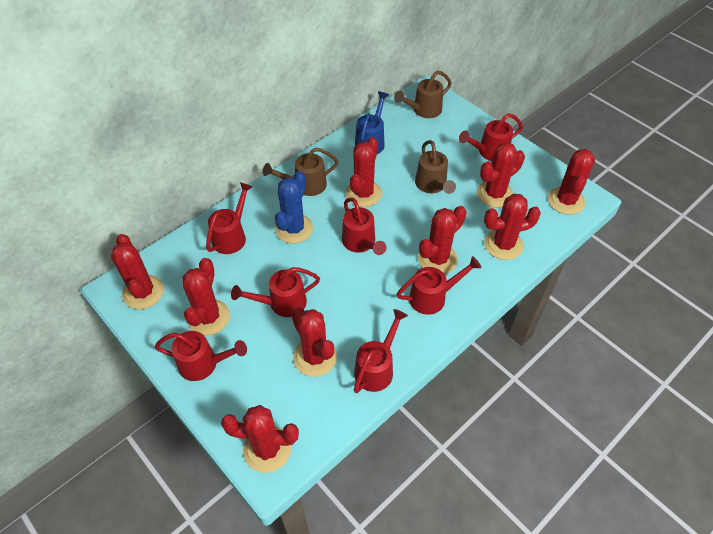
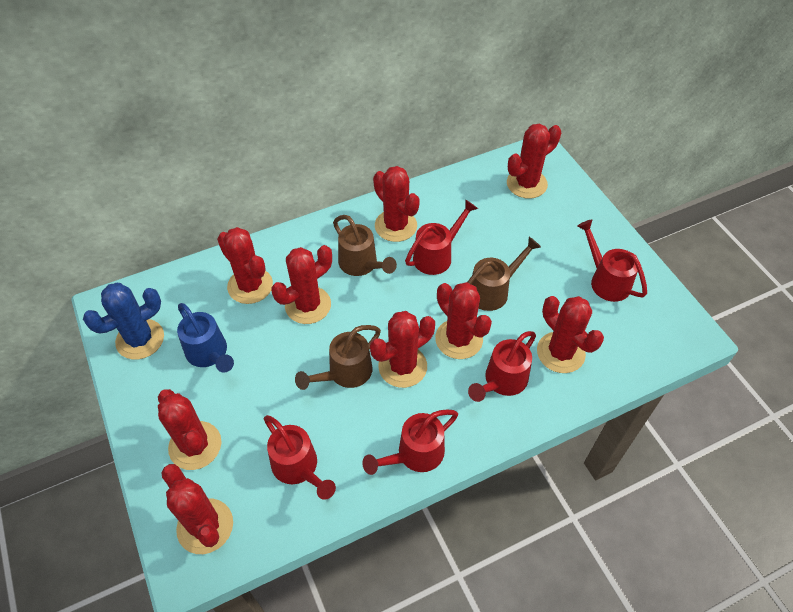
red watering can: [155,331,247,381] [206,182,253,254] [231,267,320,317] [342,198,386,255] [354,309,408,393] [397,256,481,315] [459,113,523,161] = 7 -> [264,415,336,500] [362,409,458,475] [405,199,478,275] [468,331,536,402] [577,219,647,302] = 5

